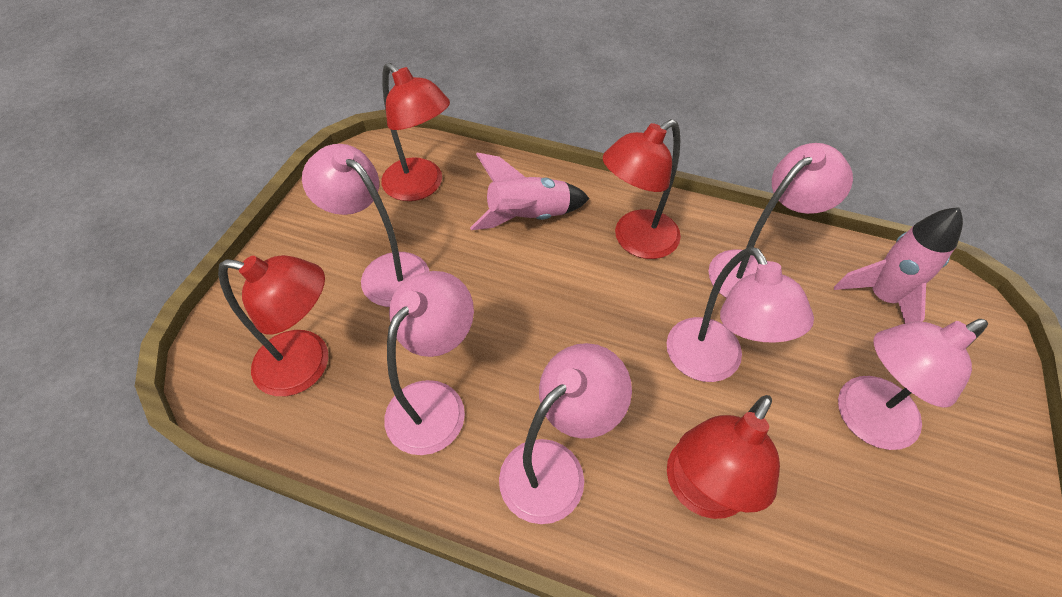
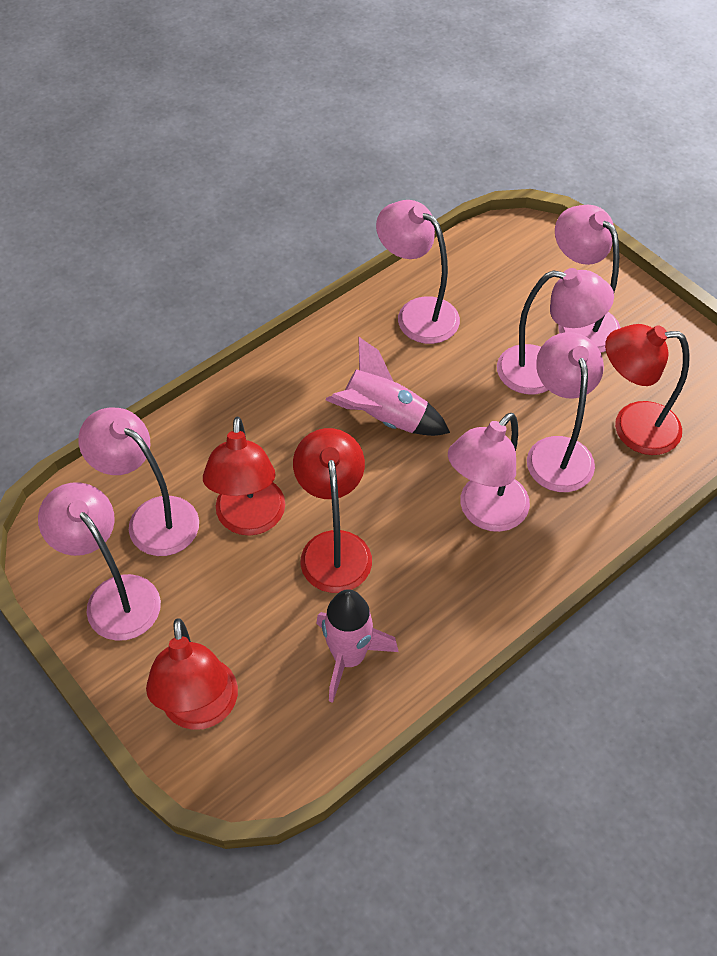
pink lamp: [302,144,429,307] [384,271,474,455] [499,343,632,524] [666,247,814,382] [708,143,853,298] [838,319,988,450] = 6 -> [38,482,161,641] [78,407,199,556] [376,200,460,344] [448,413,530,532] [497,268,614,394] [527,332,604,492] [555,205,621,352] = 7

